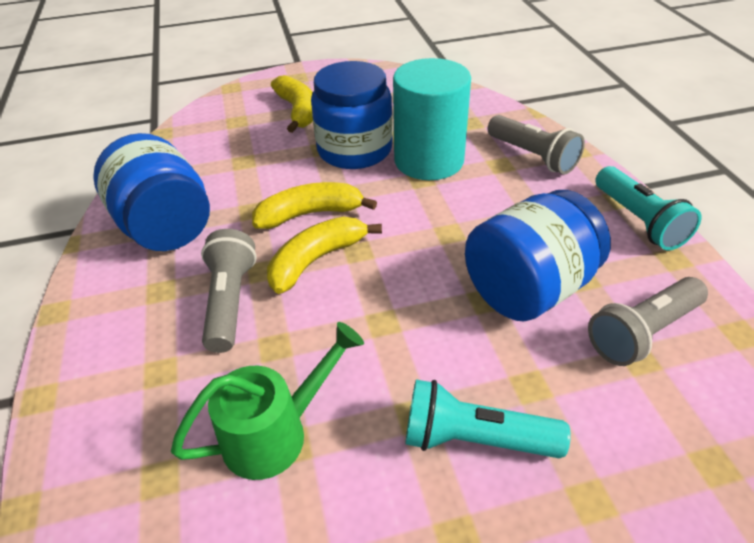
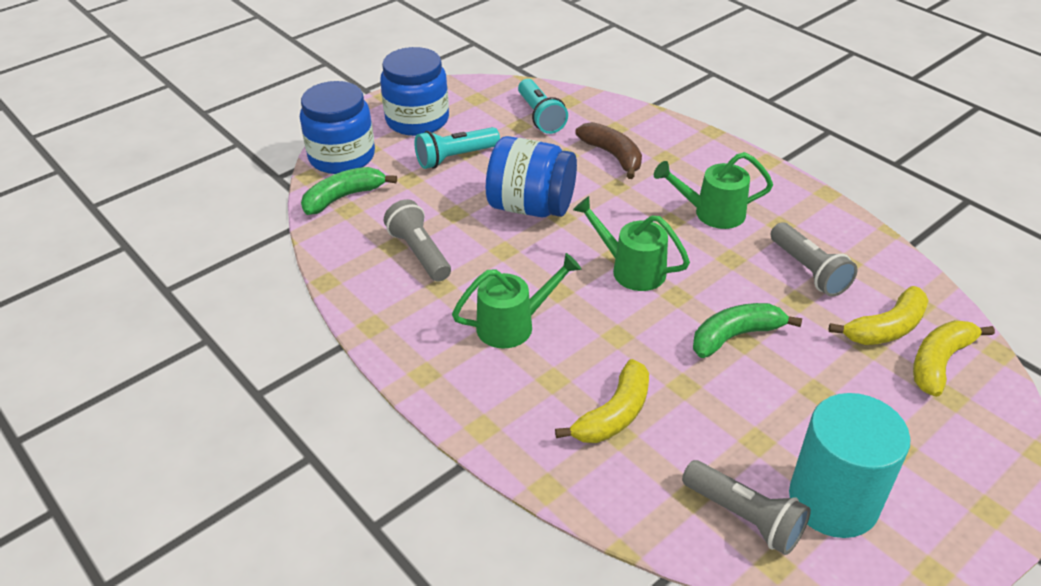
brown banana: none = 0 -> [575,122,642,179] = 1
green banana: none = 0 -> [301,167,397,215] [693,303,802,358] = 2
green watering can: [171,322,364,480] = 1 -> [452,253,582,349] [573,196,690,291] [654,152,773,229] = 3

